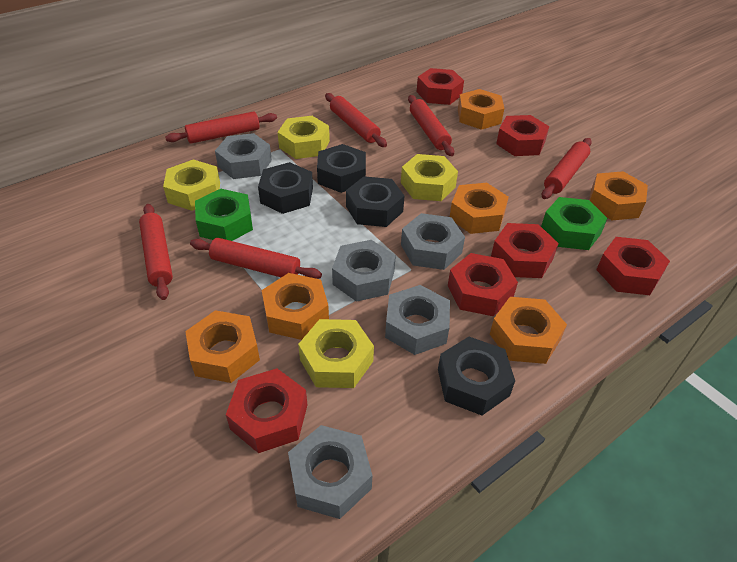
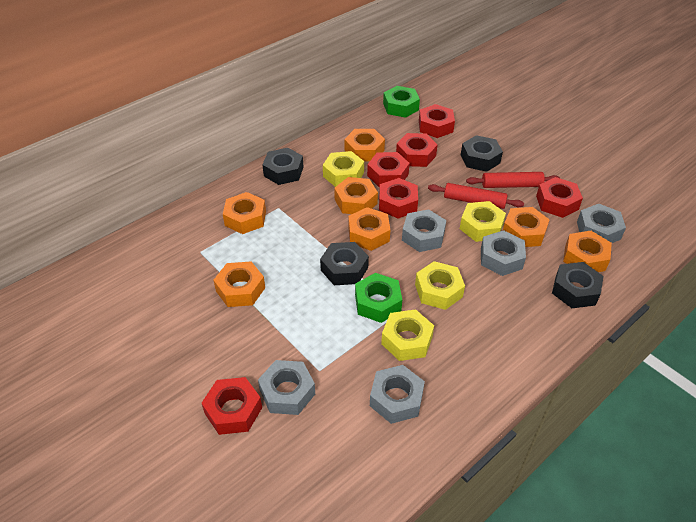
orange nut: [185,310,260,383] [262,273,329,340] [450,183,509,234] [458,89,504,130] [490,297,567,364] [589,171,648,220] = 6 -> [213,262,265,307] [223,192,266,234] [334,177,378,214] [345,129,385,162] [348,207,390,251] [503,207,550,247] [563,231,612,272] = 7
red rolling pin: [139,204,173,300] [165,111,277,144] [190,238,322,279] [325,93,387,147] [408,95,454,156] [542,138,592,199] = 6 -> [428,183,524,209] [466,172,560,188] = 2

